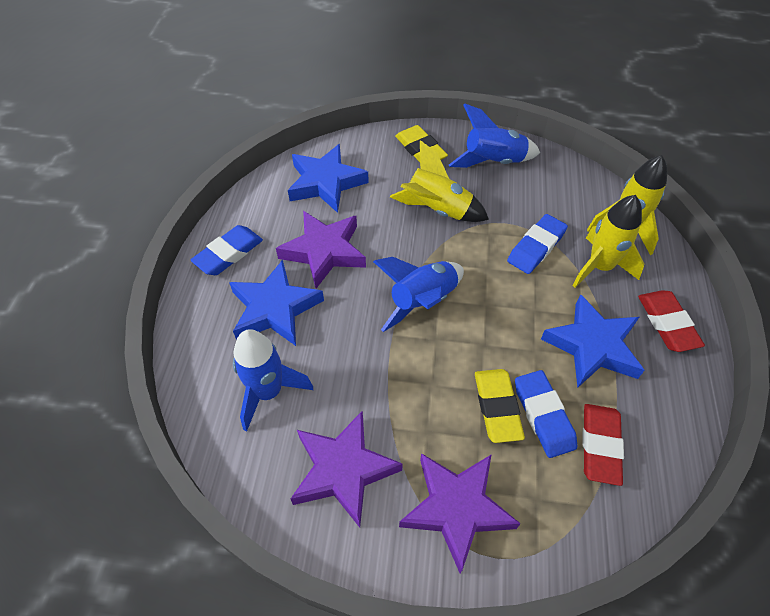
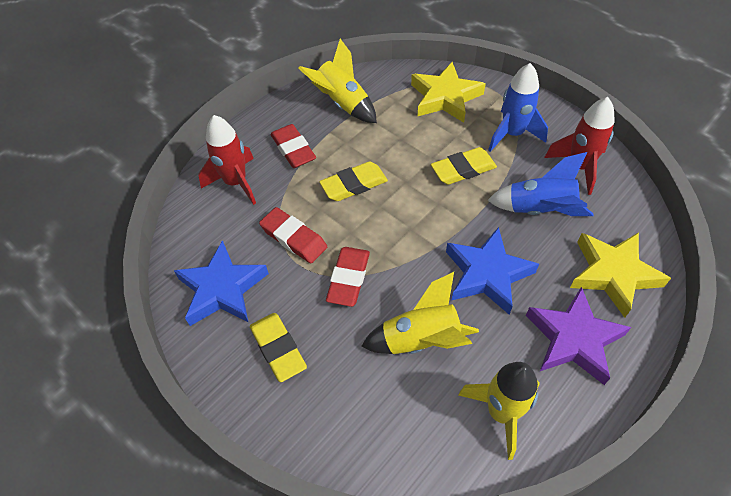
blue eraser: [191,225,263,275] [507,214,568,274] [515,370,577,458] = 3 -> none = 0
blue rocket: [233,329,313,431] [373,257,464,332] [449,104,540,168] = 3 -> [487,152,594,216] [488,63,548,152] = 2
blue star: [229,260,324,346] [288,144,369,213] [541,294,645,388] = 3 -> [174,240,269,326] [446,227,539,315] = 2
purple star: [276,211,366,288] [291,410,403,528] [399,453,521,574] = 3 -> [526,287,631,385] = 1
red eraser: [583,404,624,486] [638,290,705,352] = 2 -> [259,207,327,264] [270,124,316,168] [326,247,370,307] = 3
red rocket: none = 0 -> [199,115,256,205] [544,97,615,195] = 2
yellow eraser: [395,125,448,162] [475,369,525,443] = 2 -> [250,313,307,382] [319,161,388,201] [431,147,497,185] = 3
yellow star: none = 0 -> [411,62,486,123] [570,232,671,318] = 2

